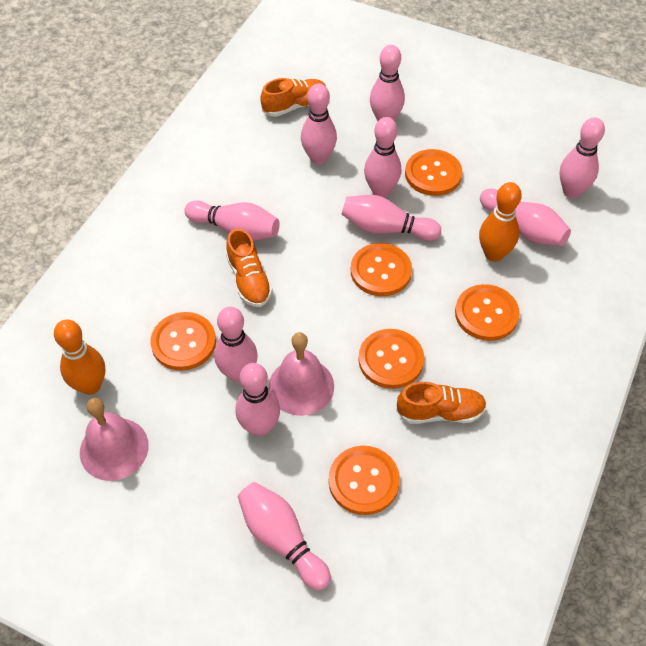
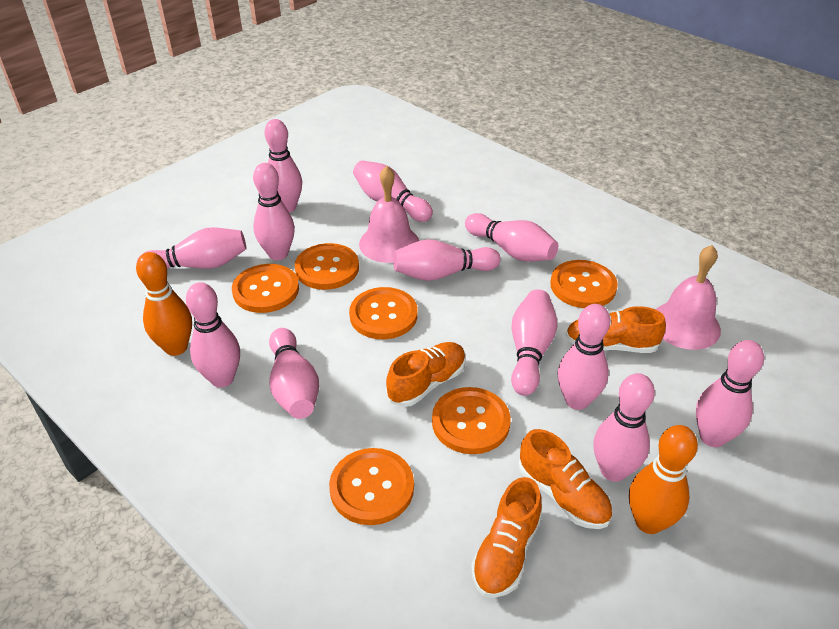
orange shoe: [226,228,273,307] [260,78,327,117] [396,382,487,424] = 3 -> [386,342,466,407] [471,477,542,598] [518,429,612,529] [565,306,666,353] = 4
pink bowling pin: [184,200,280,241] [214,307,258,382] [235,363,280,436] [238,482,331,590] [301,84,337,165] [341,195,441,241] [364,117,401,197] [370,45,405,121] [480,189,571,246] [560,117,605,198] = 10 -> [137,227,247,269] [186,282,240,388] [253,163,295,260] [264,119,302,213] [269,328,319,419] [353,160,433,222] [393,239,501,281] [465,213,558,262] [511,290,558,396] [558,304,610,410] [593,373,655,482] [696,340,764,447] = 12

